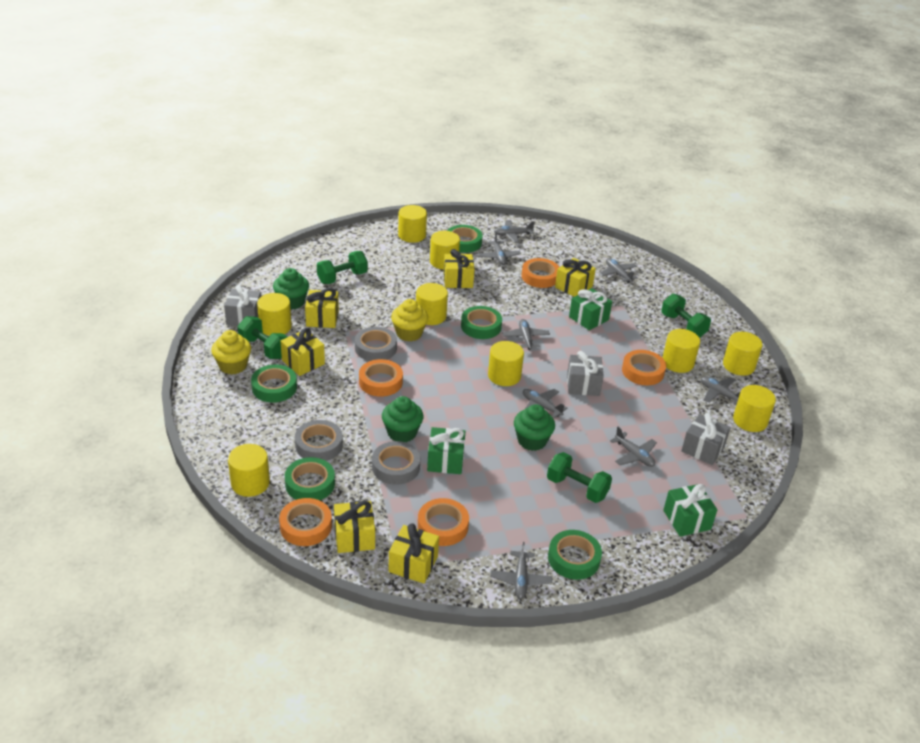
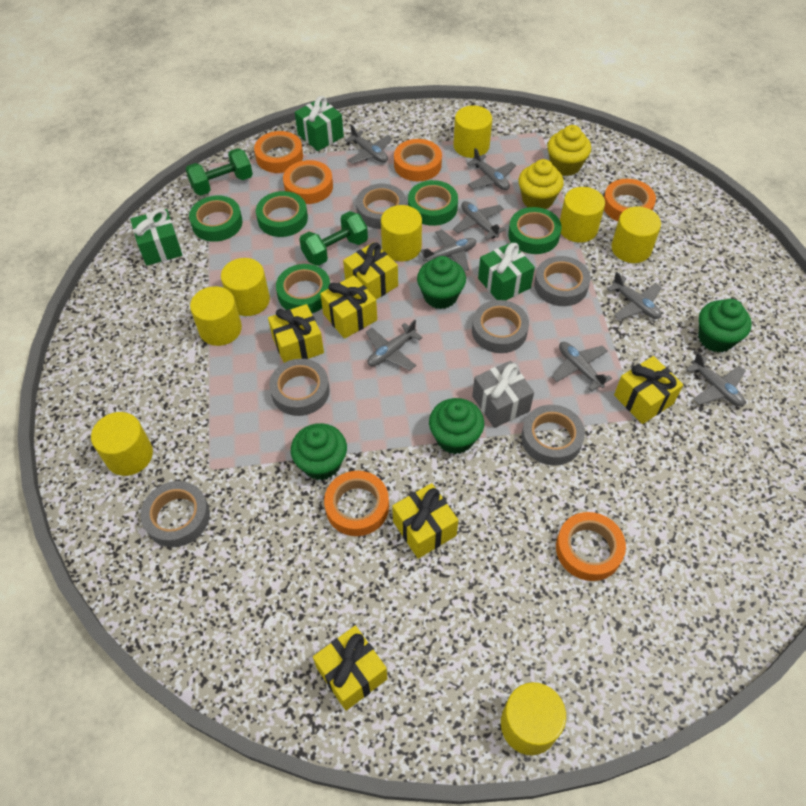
green cupcake: [273,268,309,310] [382,396,423,442] [514,404,555,451] = 3 -> [291,423,347,480] [417,256,466,309] [429,398,484,454] [698,299,752,353] = 4
green dumbbell: [238,316,288,359] [317,251,368,284] [547,452,612,503] [661,294,711,338] = 4 -> [186,148,253,196] [300,211,368,266] = 2
grey gift: [224,285,261,326] [567,351,604,396] [681,413,731,465] = 3 -> [472,361,534,428] = 1
grey tape: [295,420,343,461] [355,327,397,361] [372,441,420,485] = 3 -> [141,481,210,547] [269,359,330,416] [356,184,406,229] [472,300,529,353] [521,405,585,465] [534,256,591,306] = 6
orange tape: [279,498,332,546] [359,359,403,397] [418,498,469,546] [521,258,559,288] [622,350,666,385] = 5 -> [254,131,303,173] [283,160,333,204] [324,471,389,536] [394,139,442,181] [556,512,626,581] [604,179,656,221] = 6
yellow cylinder: [228,444,270,497] [257,293,292,336] [398,205,427,243] [416,283,448,325] [430,231,460,270] [488,341,524,386] [662,329,700,373] [723,332,762,376] [733,385,776,432] = 9 -> [91,412,153,476] [190,286,242,346] [221,258,270,316] [381,205,422,261] [453,105,492,158] [501,682,566,755] [560,187,605,243] [611,207,661,263] = 8

